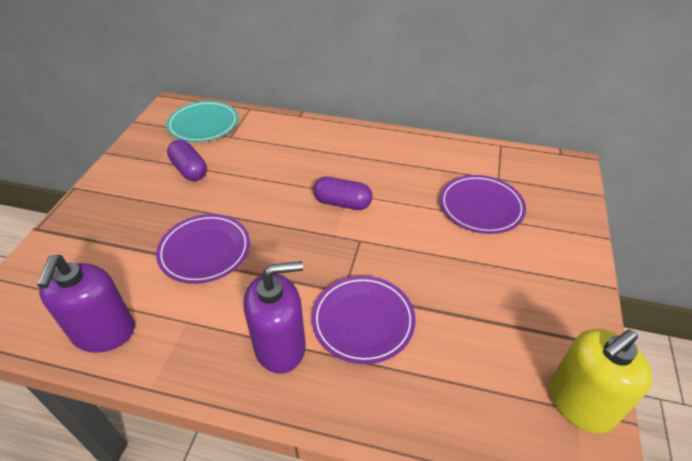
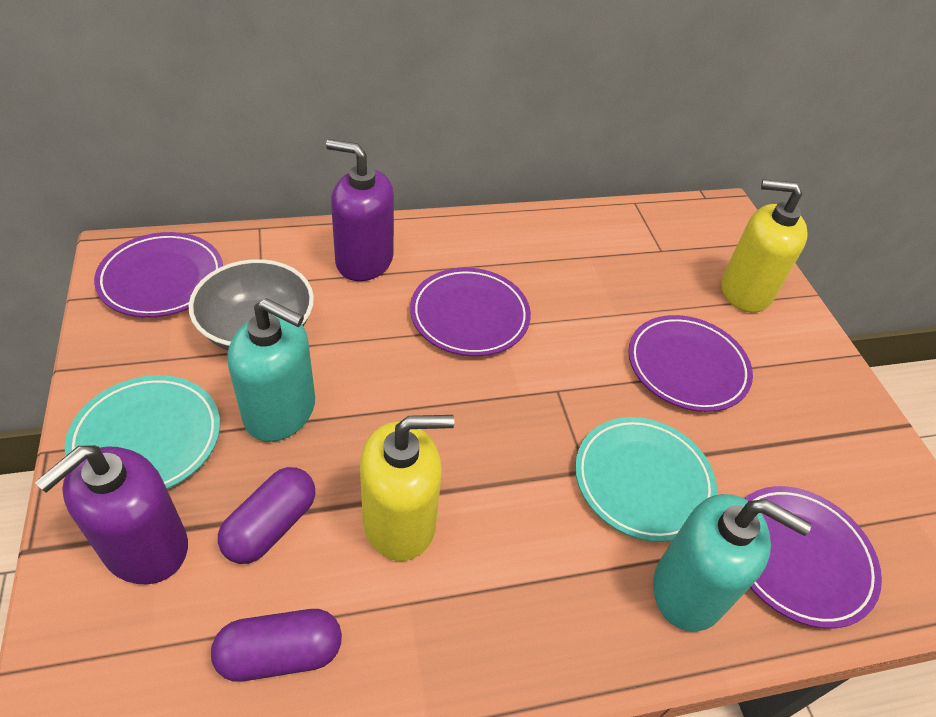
grey bowl: none = 0 -> [188,259,314,350] = 1
purple plate: [156,214,250,284] [312,276,416,364] [440,175,526,234] = 3 -> [94,232,223,318] [410,268,531,356] [629,315,753,412] [744,486,882,629] = 4
turquoise plate: [166,101,239,142] = 1 -> [65,375,220,489] [575,417,717,542] = 2
turquoise soap dispenser: none = 0 -> [228,298,315,442] [653,494,811,632] = 2
yellow soap dispenser: [549,329,652,433] = 1 -> [360,415,454,561] [721,179,808,313] = 2

